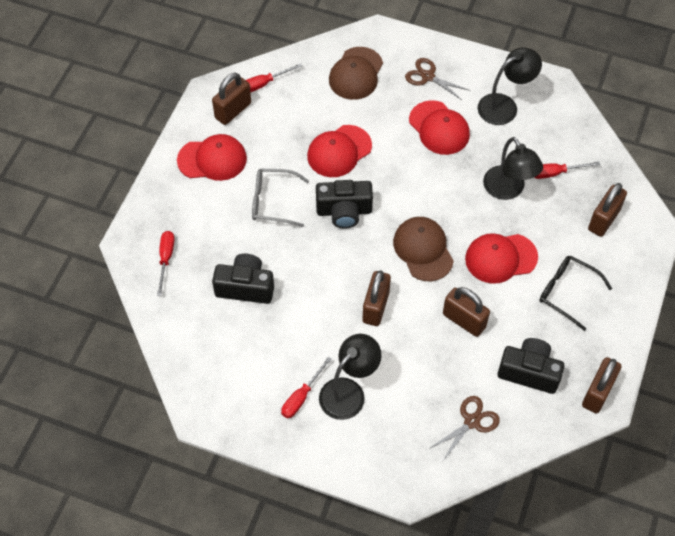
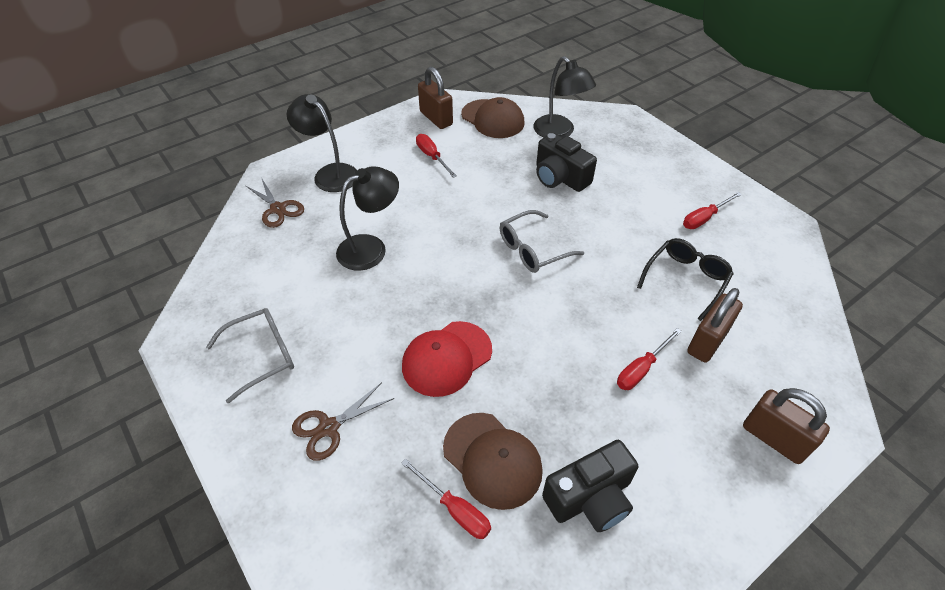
black camera: [212,253,274,304] [316,180,373,229] [498,338,564,394] = 3 -> [536,133,597,192] [542,440,638,532] = 2
brown padlock: [212,73,251,125] [363,270,391,326] [443,287,490,337] [582,357,621,414] [588,183,627,237] = 5 -> [418,67,453,129] [687,288,743,363] [743,388,830,464] = 3
grey glasses: [252,168,309,227] = 1 -> [206,308,294,403] [499,210,584,273] = 2
red cap: [177,134,247,181] [307,125,372,177] [409,100,470,155] [465,233,538,284] = 4 -> [402,321,492,397] = 1

